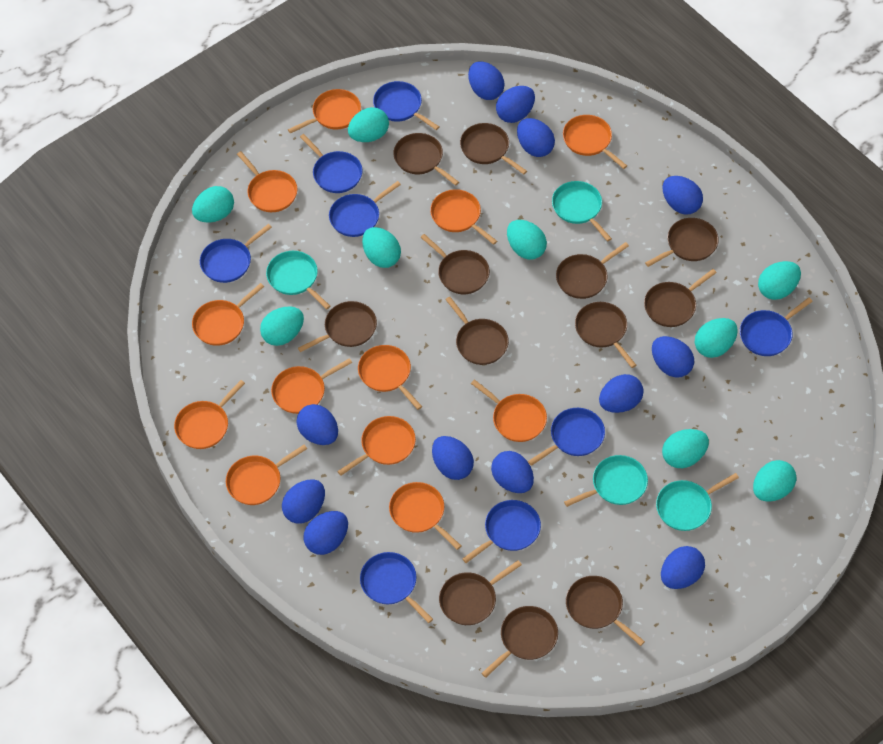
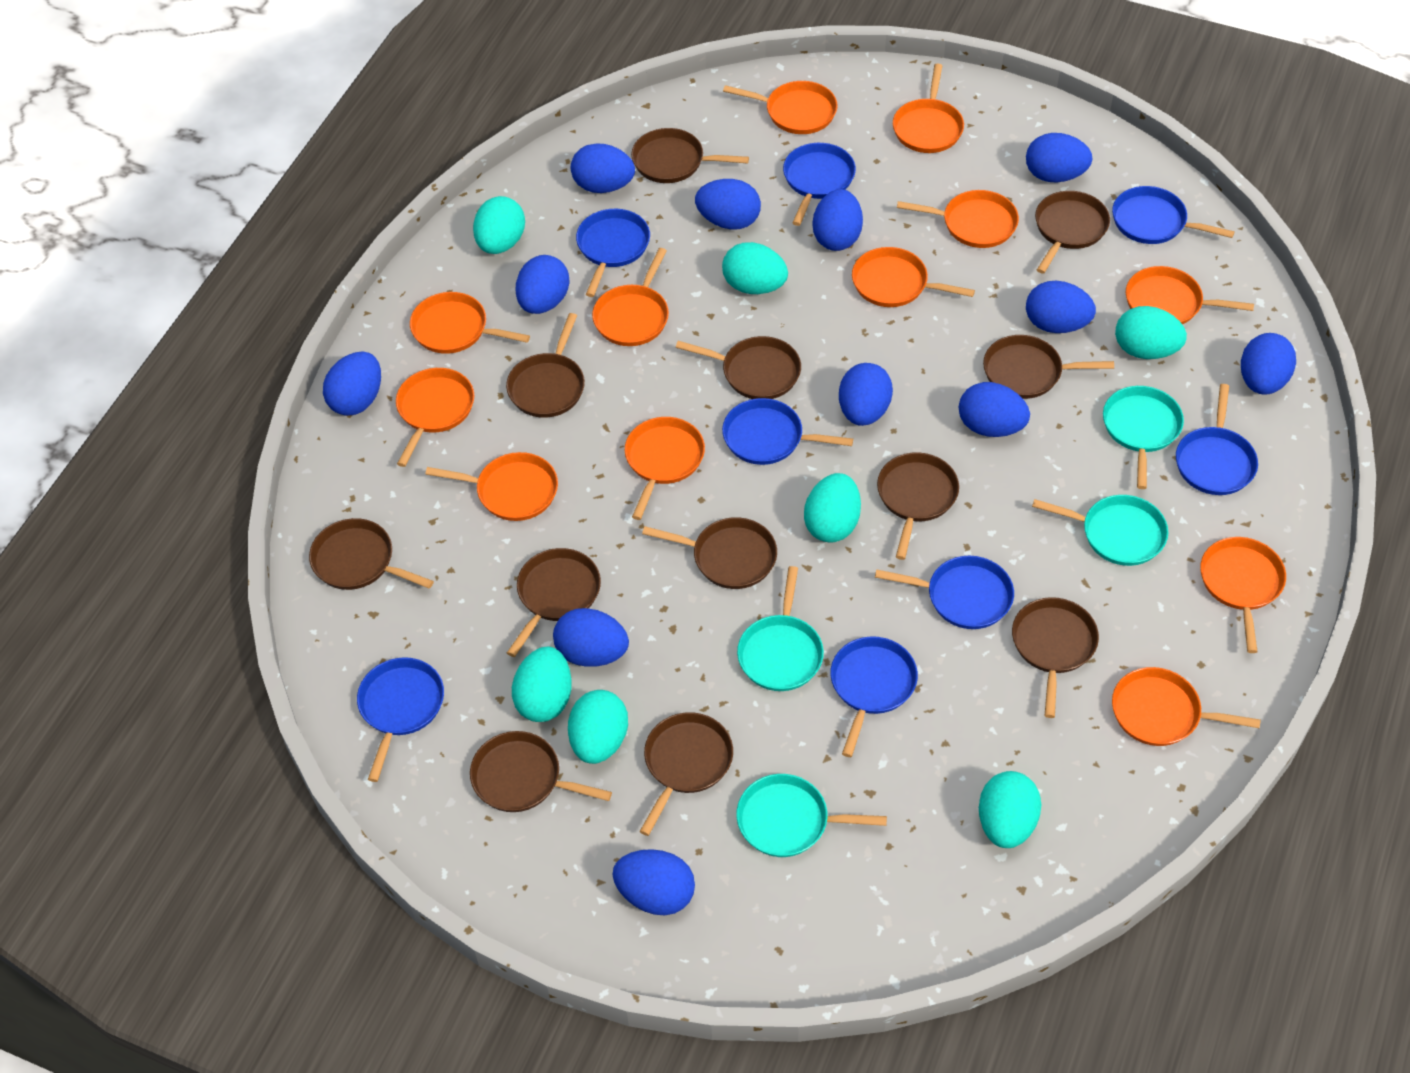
turquoise egg: [192,186,234,223] [260,306,304,346] [348,107,389,142] [362,227,401,268] [507,220,547,260] [662,429,709,468] [695,318,738,358] [753,460,796,502] [758,261,801,300] = 9 -> [473,196,525,254] [512,646,572,722] [568,690,628,764] [722,242,788,294] [804,473,861,543] [979,771,1041,848] [1115,306,1187,359] = 7

